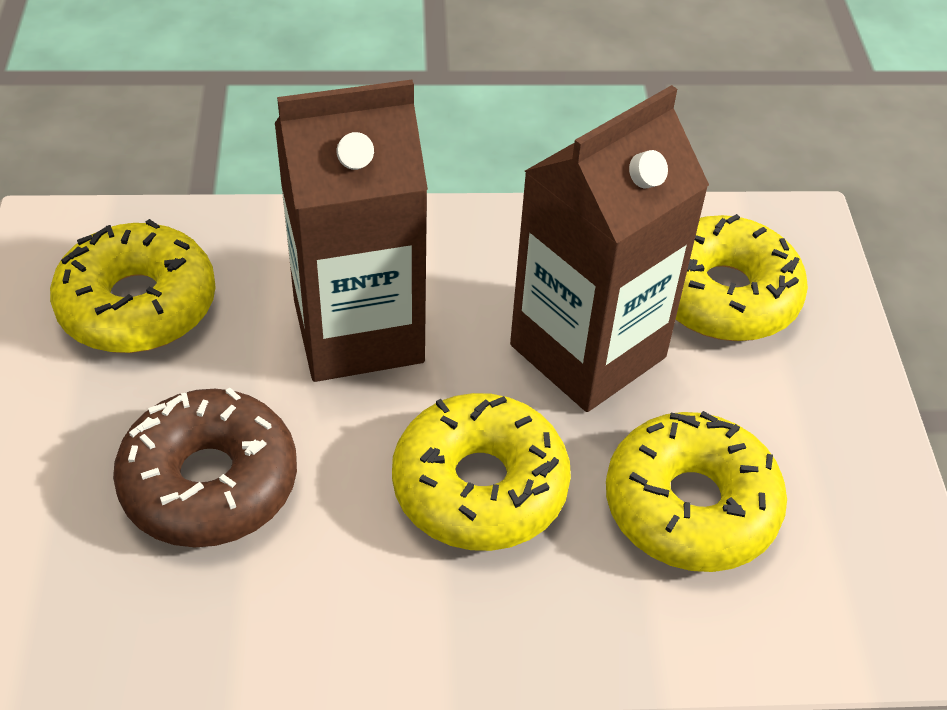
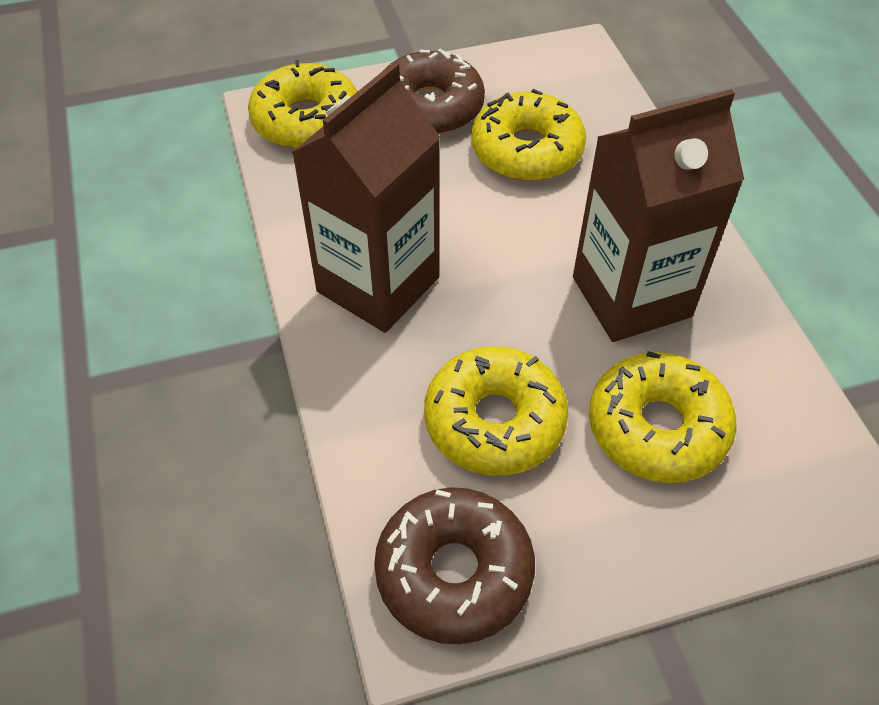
brown donut: [113,388,297,547] = 1 -> [374,487,535,644] [384,49,485,135] = 2

